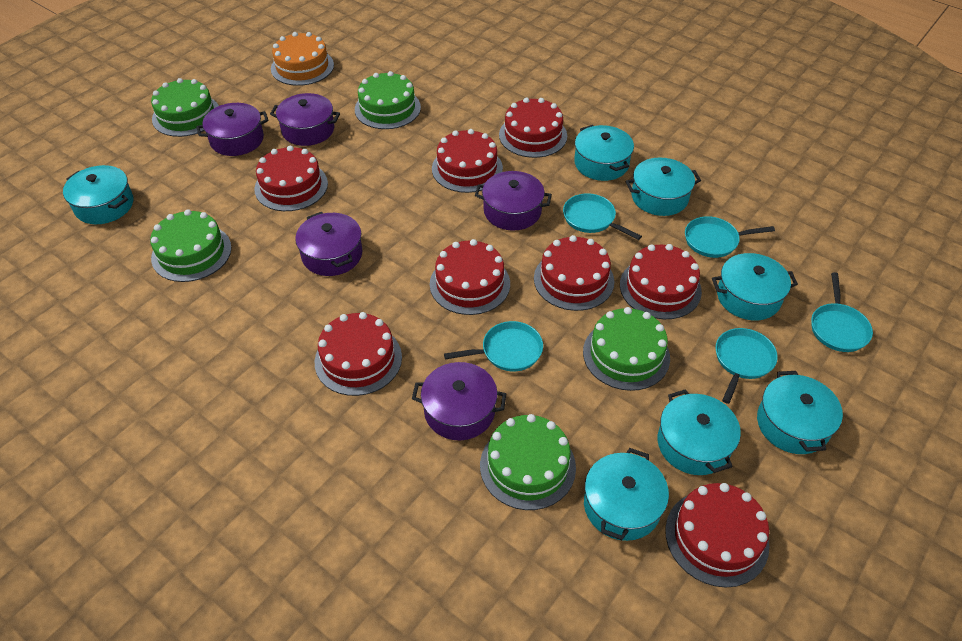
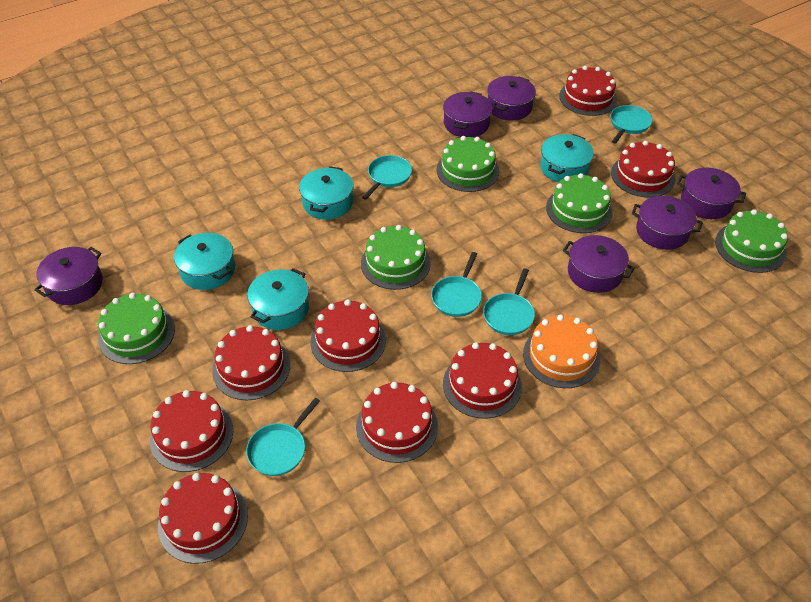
purple pot: [196,103,268,156] [270,93,340,146] [295,212,363,276] [412,362,506,440] [475,171,552,231] = 5 -> [34,247,103,305] [443,91,493,137] [487,76,536,121] [563,235,635,293] [632,196,703,250] [677,168,746,219] = 6
turquoise pot: [63,165,133,224] [574,125,634,181] [584,448,669,541] [626,158,701,216] [657,389,741,475] [712,253,798,320] [757,371,843,454] = 7 -> [174,233,235,290] [247,268,309,330] [299,166,354,220] [540,134,594,182] = 4

